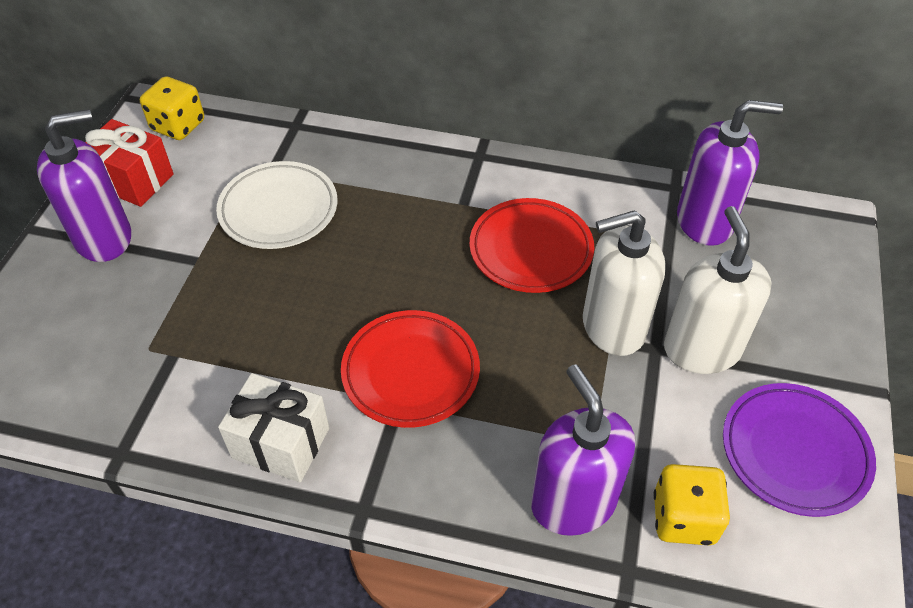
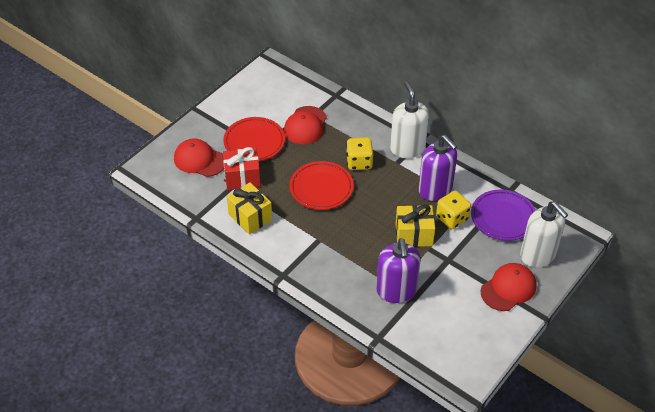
purple soap dispenser: [37,109,131,262] [531,364,635,536] [677,100,783,246] = 3 -> [377,238,421,303] [418,134,457,201] = 2
red cap: none = 0 -> [174,139,224,177] [284,106,327,144] [480,263,537,311] = 3
white gift: [218,373,329,482] = 1 -> none = 0
white plate: [216,161,338,249] = 1 -> none = 0
yellow gift: none = 0 -> [227,182,272,235] [396,204,435,247] = 2

